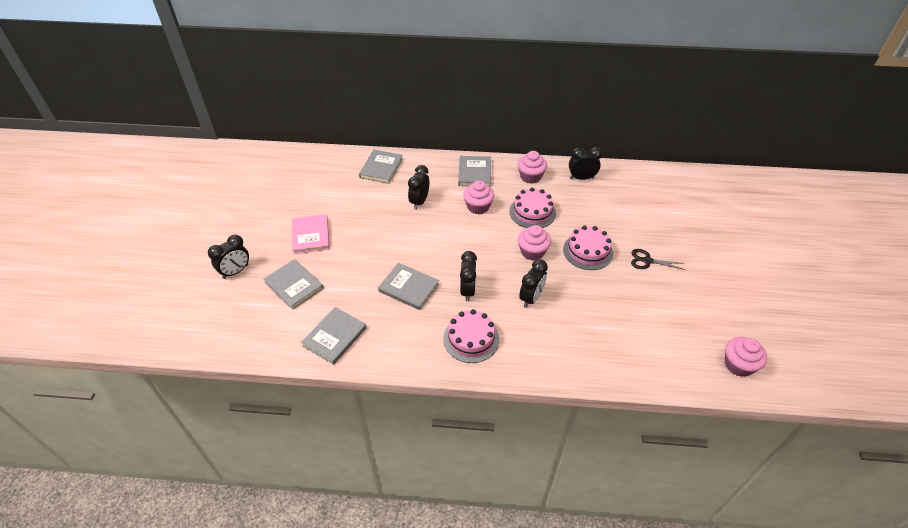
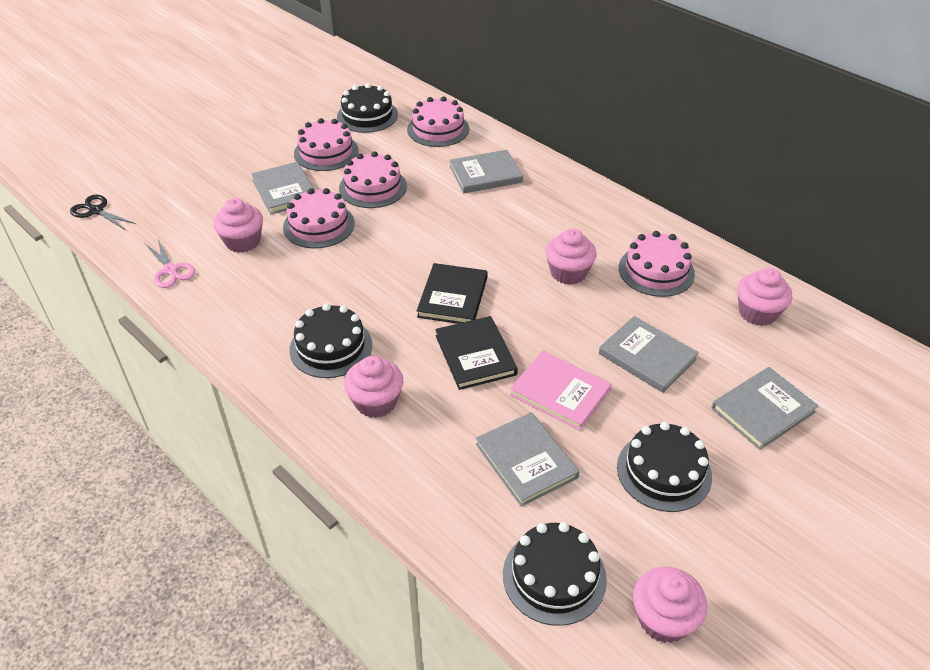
black book: none = 0 -> [417,263,488,324] [435,316,518,390] = 2
black cake: none = 0 -> [289,304,372,378] [337,83,398,133] [503,522,607,626] [617,422,712,512] = 4
black clock: [208,235,249,279] [408,165,429,210] [460,251,477,302] [519,259,548,308] [569,147,603,180] = 5 -> none = 0
pink cake: [443,309,499,363] [509,187,556,228] [563,225,613,270] = 3 -> [283,188,355,249] [294,118,359,171] [339,151,407,208] [407,96,469,147] [619,231,695,297] = 5
pink cupcake: [463,181,494,215] [518,151,547,184] [518,225,551,261] [725,337,767,377] = 4 -> [213,198,263,253] [344,356,403,418] [545,229,597,285] [633,567,707,643] [737,268,792,326] = 5
pink scissors: none = 0 -> [145,239,195,288] = 1

